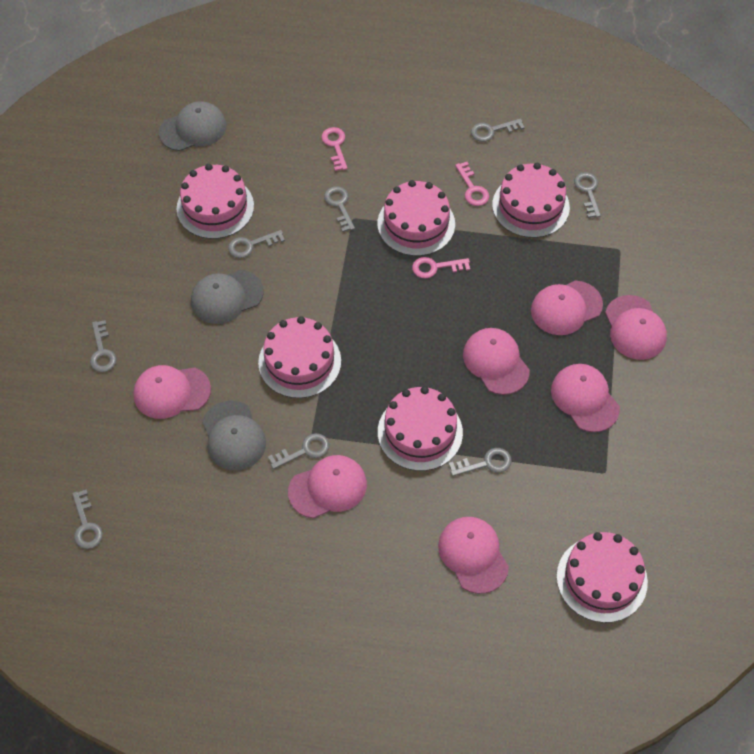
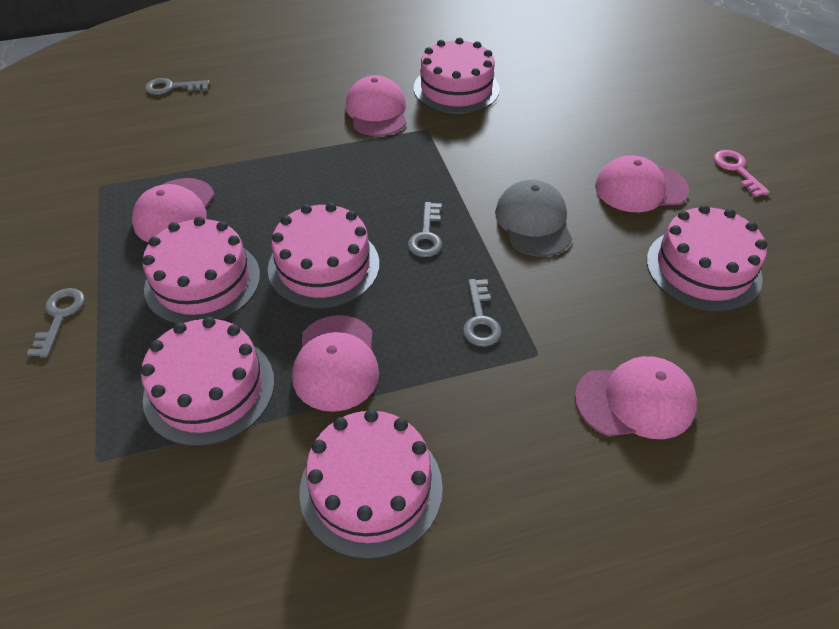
grey cap: [159,101,226,151] [191,270,263,324] [202,401,266,470] = 3 -> [495,180,572,257] = 1
grey key: [72,489,103,549] [90,320,117,372] [228,230,285,258] [268,433,329,469] [324,186,355,232] [449,448,512,477] [471,118,525,142] [574,172,601,218] = 8 -> [27,288,85,357] [145,78,210,95] [408,202,442,257] [463,279,502,347] = 4
pink cap: [133,365,211,419] [288,455,367,518] [438,517,509,594] [463,328,530,395] [531,281,603,335] [551,364,620,432] [605,295,667,360] = 7 -> [132,178,215,243] [292,315,379,412] [346,75,406,136] [575,356,697,439] [595,155,689,212] = 5
pink key: [321,127,348,171] [412,257,470,278] [455,162,489,206] = 3 -> [714,150,770,197] = 1

